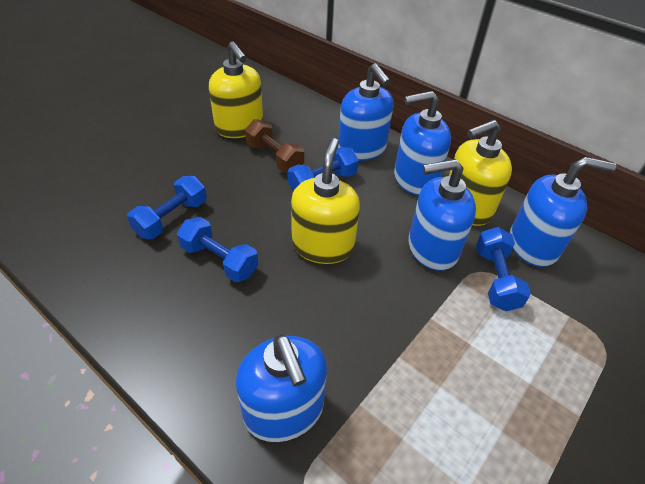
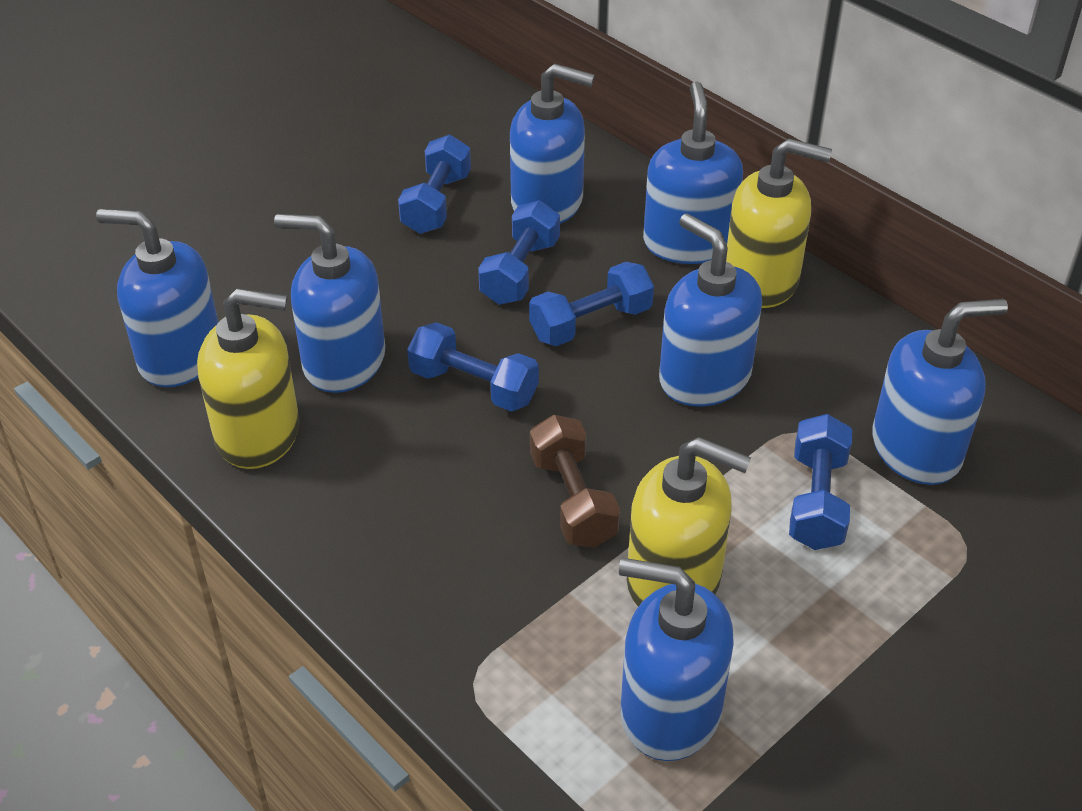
blue dumbbell: [127,176,207,239] [177,217,258,283] [287,147,359,192] [476,227,531,311] = 4 -> [398,135,471,234] [407,322,539,411] [478,200,560,305] [529,262,654,346] [789,414,852,550] = 5
blue soap dispenser: [236,334,327,442] [338,63,394,161] [394,91,451,196] [408,159,476,271] [510,157,616,267] = 5 -> [96,209,218,387] [274,214,385,393] [510,63,595,224] [619,558,734,761] [643,81,743,264] [659,213,762,406] [872,299,1008,485] = 7

